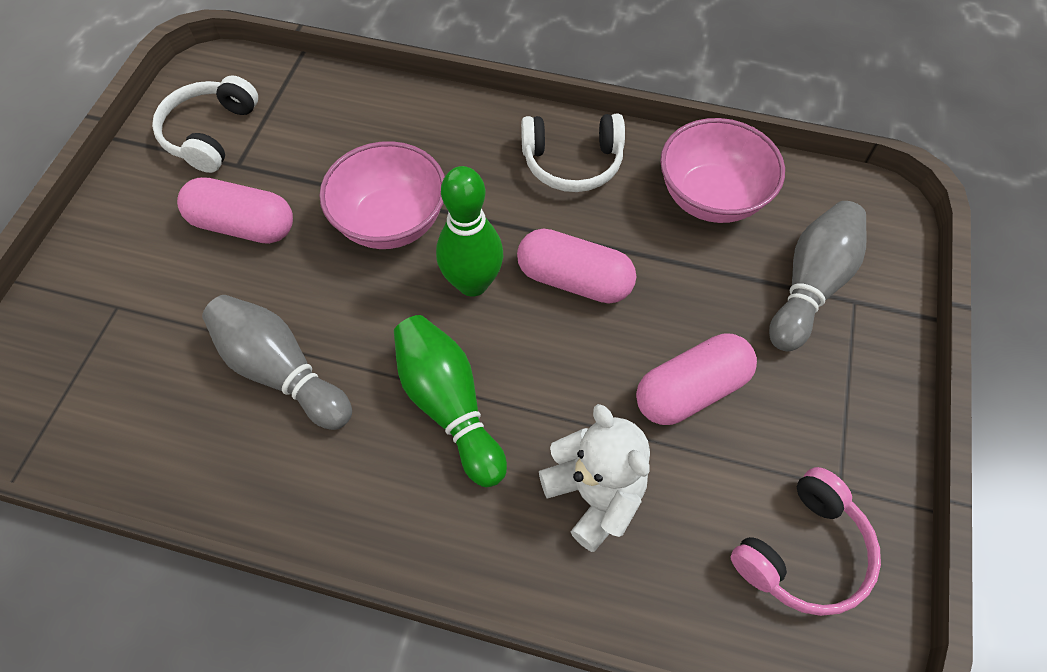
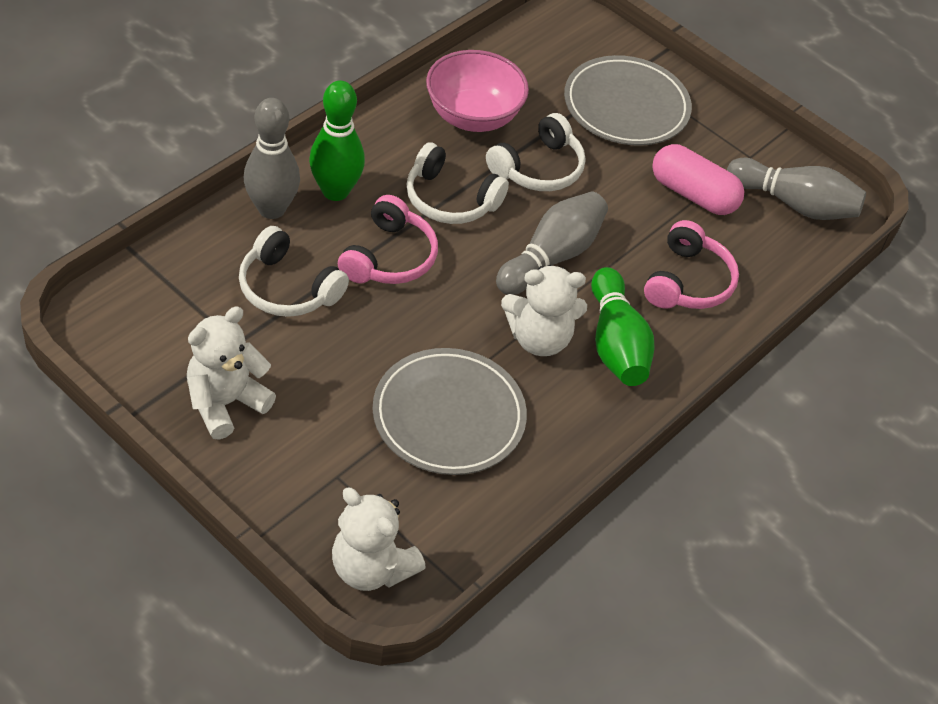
grey bowling pin: [202,295,352,430] [769,201,867,351] = 2 -> [244,98,300,219] [496,191,608,295] [727,158,866,220] = 3
grey plate: none = 0 -> [373,348,527,475] [564,55,692,146] = 2
pink bowl: [319,141,445,249] [660,118,785,223] = 2 -> [426,50,529,132] = 1
pink capsule: [177,177,293,244] [517,229,636,303] [636,334,757,425] = 3 -> [652,144,744,215] = 1
pink headphones: [731,467,881,616] = 1 -> [338,195,438,284] [644,220,739,309] = 2
white headphones: [152,75,258,173] [521,114,625,192] = 2 -> [239,226,349,317] [406,142,509,224] [486,113,585,191] = 3
white teddy bear: [539,404,650,552] = 1 -> [187,307,276,440] [332,488,426,591] [501,265,587,356] = 3

